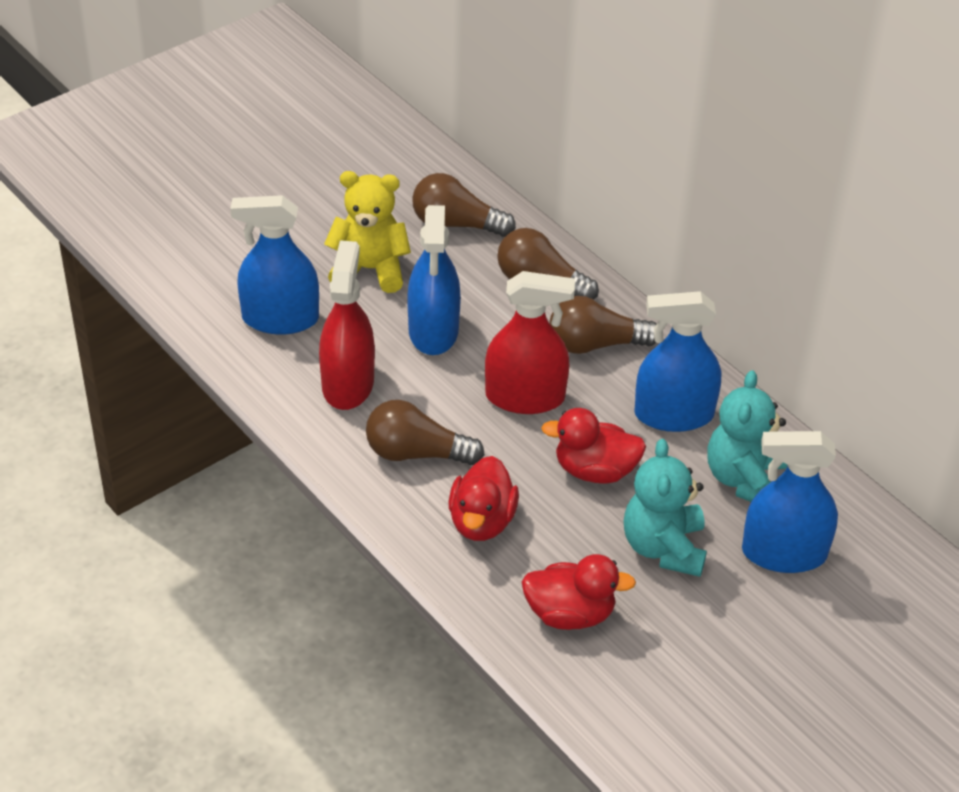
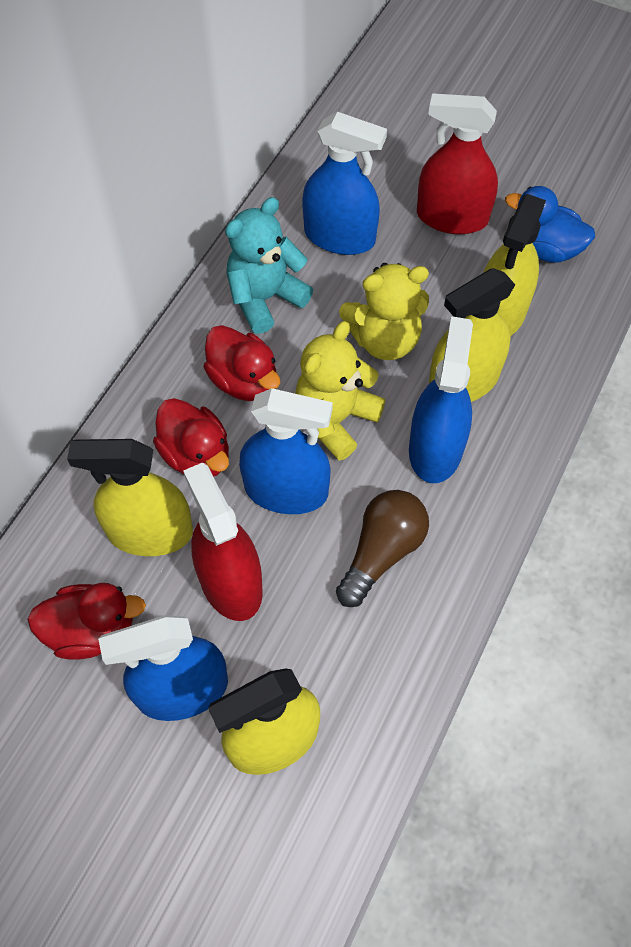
blue duck: none = 0 -> [505,186,595,263] = 1
brown light bulb: [366,400,485,465] [412,173,516,237] [497,228,599,300] [550,296,657,354] = 4 -> [336,490,429,607] = 1
turquoise teddy bear: [624,439,707,577] [708,370,788,502] = 2 -> [225,197,313,334] = 1
yellow spray bottle: none = 0 -> [67,439,193,556] [208,668,320,775] [429,268,515,402] [483,194,546,336] = 4
yellow teddy bear: [324,171,411,293] = 1 -> [295,321,386,461] [339,263,429,360] = 2

